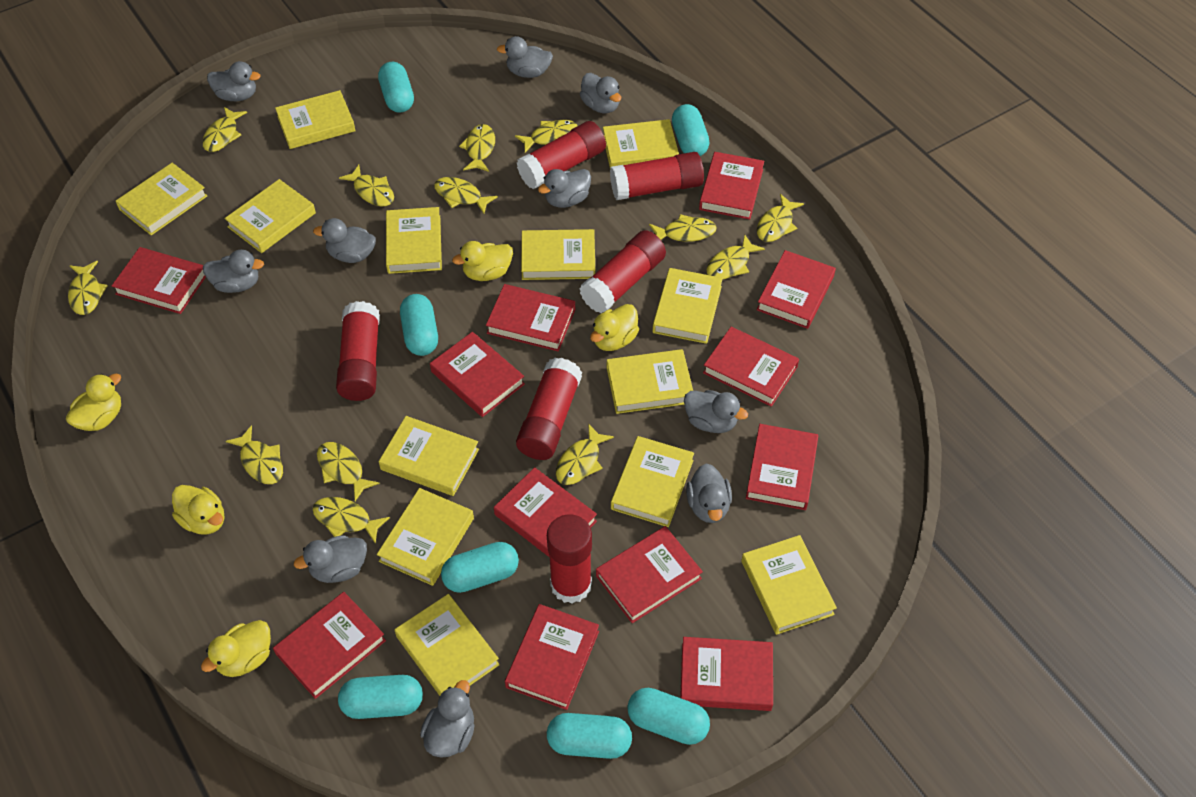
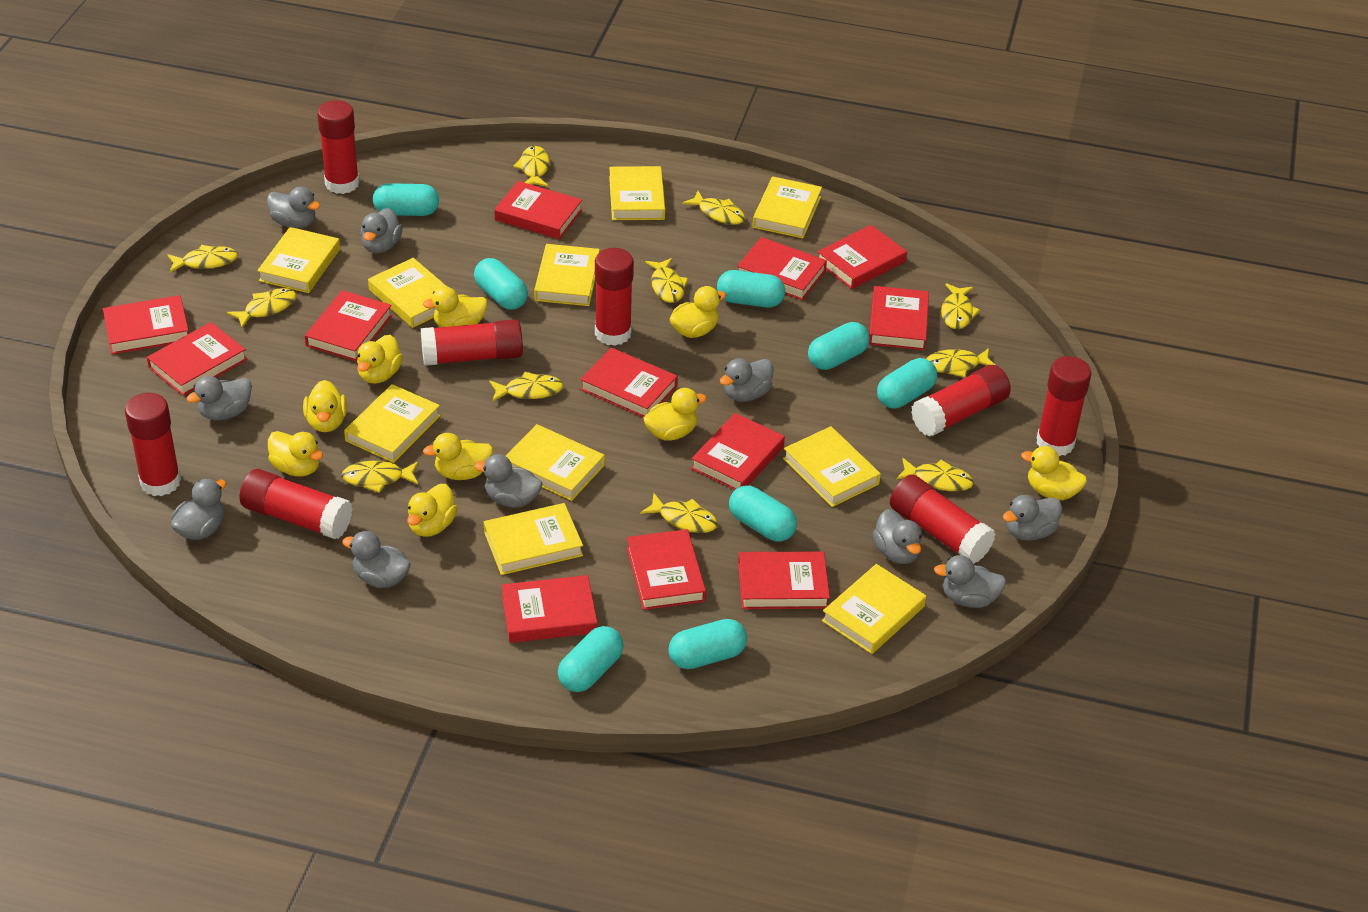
red glue stick: [336,301,380,401] [516,358,582,460] [517,121,606,189] [547,514,592,604] [579,230,666,313] [610,152,704,200] = 6 -> [125,393,181,496] [239,469,353,539] [317,100,359,194] [421,319,523,366] [595,248,634,346] [890,475,995,564] [911,365,1011,437] [1036,356,1092,456] = 8
turquoise capsule: [338,675,423,719] [378,62,414,113] [400,294,438,356] [441,542,519,593] [547,713,632,759] [627,688,710,745] [672,104,710,156] = 7 -> [373,183,439,216] [474,258,528,310] [558,626,623,692] [668,619,747,669] [717,270,785,307] [729,485,797,542] [808,322,870,370] [877,358,937,408] = 8
yellow book: [116,163,207,235] [225,179,316,253] [275,90,356,149] [377,488,474,586] [379,416,479,496] [386,207,442,274] [395,594,500,696] [521,229,595,280] [603,119,679,167] [607,349,693,414] [611,436,694,527] [652,268,723,344] [741,535,837,635] = 13 -> [257,227,340,293] [344,384,440,463] [368,258,447,328] [484,503,583,575] [506,424,605,501] [534,244,600,306] [609,166,665,220] [752,176,822,239] [783,426,881,507] [822,564,926,654] = 10
yellow duck: [66,374,121,431] [172,485,224,535] [201,620,271,677] [452,241,513,281] [590,304,639,351] = 5 -> [268,431,323,477] [303,380,347,432] [357,335,403,384] [407,484,458,537] [423,287,487,327] [423,433,493,480] [643,388,707,441] [669,286,726,338] [1021,446,1087,500] = 9
yellow fish: [68,261,108,315] [202,107,247,152] [226,425,283,484] [312,497,390,544] [317,442,380,501] [339,165,394,206] [434,177,498,214] [459,124,495,172] [515,120,578,153] [556,423,614,485] [649,214,717,242] [706,235,765,280] [757,194,804,242] = 13 -> [167,245,238,273] [227,288,296,328] [342,461,418,493] [489,372,563,402] [513,146,550,187] [640,493,718,533] [645,258,688,303] [682,191,745,225] [896,458,974,491] [926,348,995,377] [941,283,980,329] = 11

